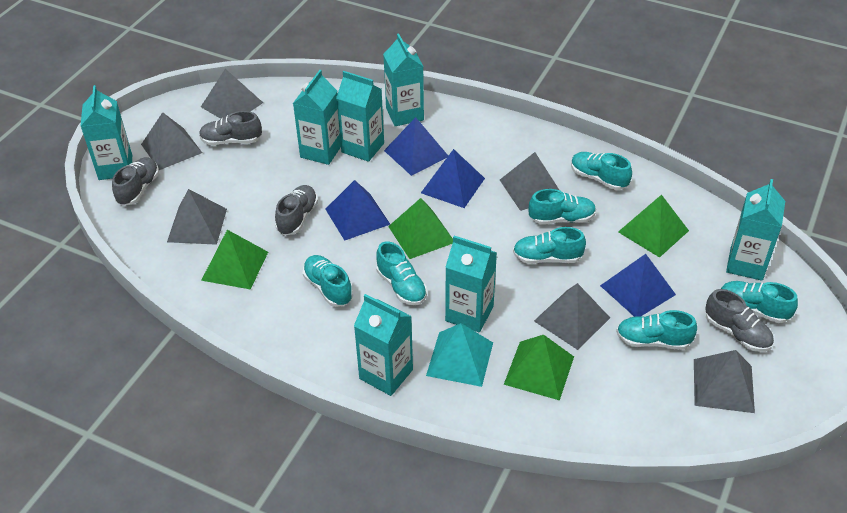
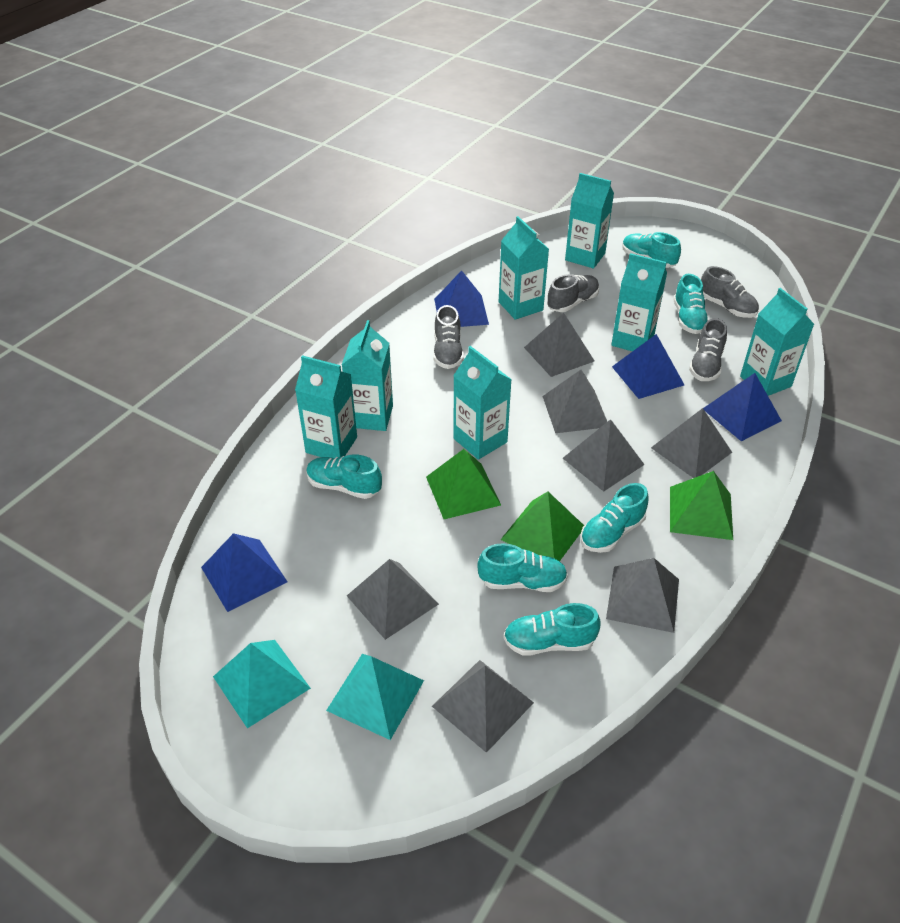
green pyramid: [201,230,268,290] [388,198,453,259] [504,335,574,401] [618,195,689,258] = 4 -> [426,449,501,519] [500,491,584,561] [670,471,733,540] = 3
grey pyramid: [141,112,202,170] [167,189,227,245] [201,69,263,119] [500,152,559,211] [534,283,610,350] [694,350,755,413] = 6 -> [347,559,439,640] [432,660,534,753] [524,313,595,377] [542,370,607,433] [563,419,645,492] [606,558,679,633] [651,408,732,478] = 7
turquoise pyramid: [426,323,493,387] = 1 -> [213,640,311,728] [326,654,424,740] = 2
turquoise shoe: [303,255,353,307] [376,241,427,306] [513,227,586,264] [529,189,596,225] [571,152,632,190] [616,310,697,350] [720,281,798,323] = 7 -> [306,455,382,499] [477,543,568,592] [503,603,601,656] [581,483,649,553] [622,232,681,268] [673,274,709,334] = 6

